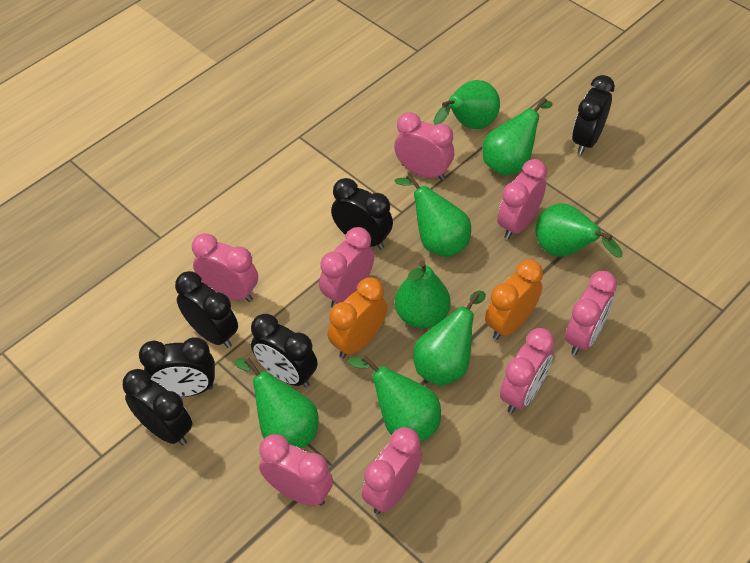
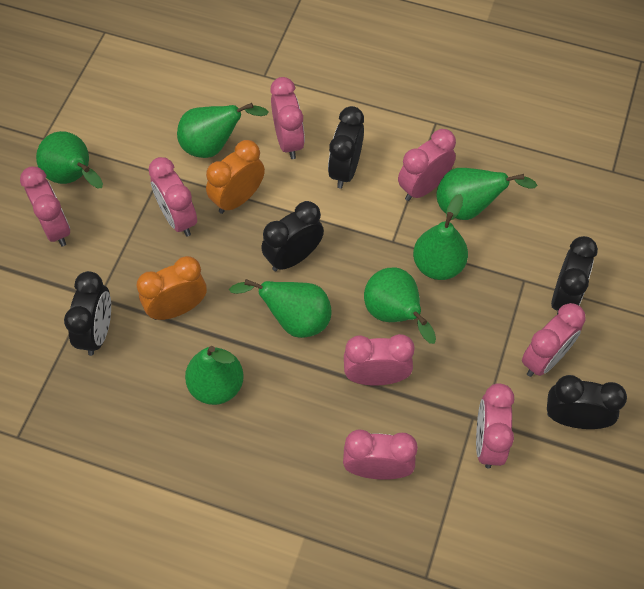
black clock: [123,369,192,445] [139,337,215,397] [175,271,238,348] [251,314,318,388] [331,178,393,249] [572,75,615,155] = 6 -> [64,271,111,356] [261,201,324,271] [328,106,364,189] [547,375,627,429] [551,236,598,314] = 5
green pear: [234,358,319,449] [348,355,441,442] [394,174,471,257] [395,261,451,328] [413,291,486,386] [433,80,500,129] [482,97,553,176] [536,203,623,258] = 8 -> [36,131,103,189] [177,103,269,158] [185,346,244,405] [229,279,331,338] [364,268,436,344] [413,194,468,280] [436,168,537,220] = 7

